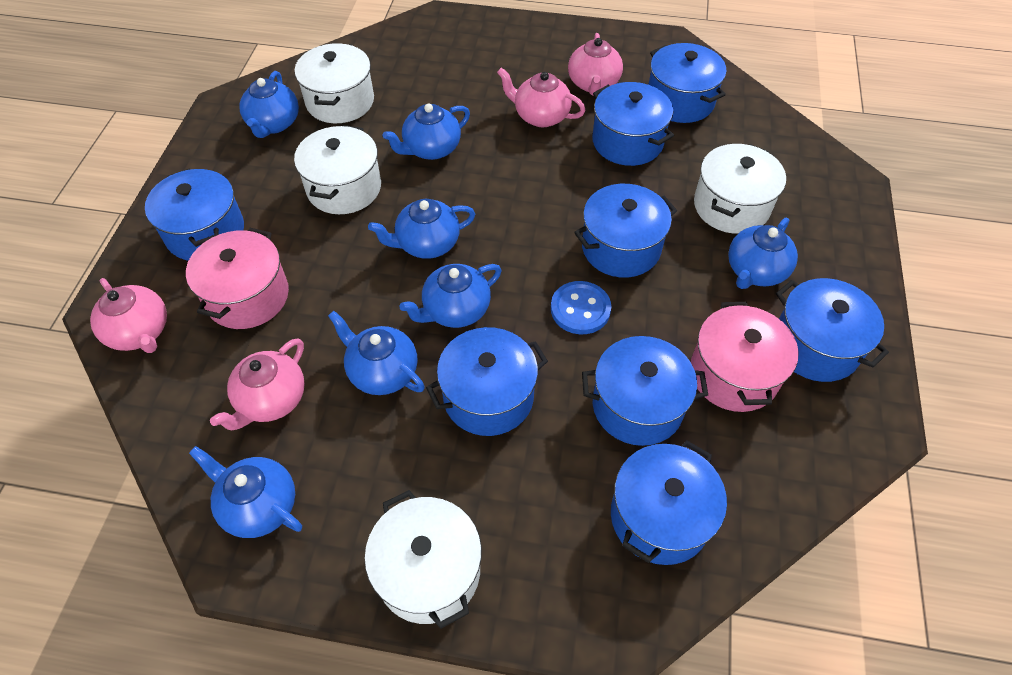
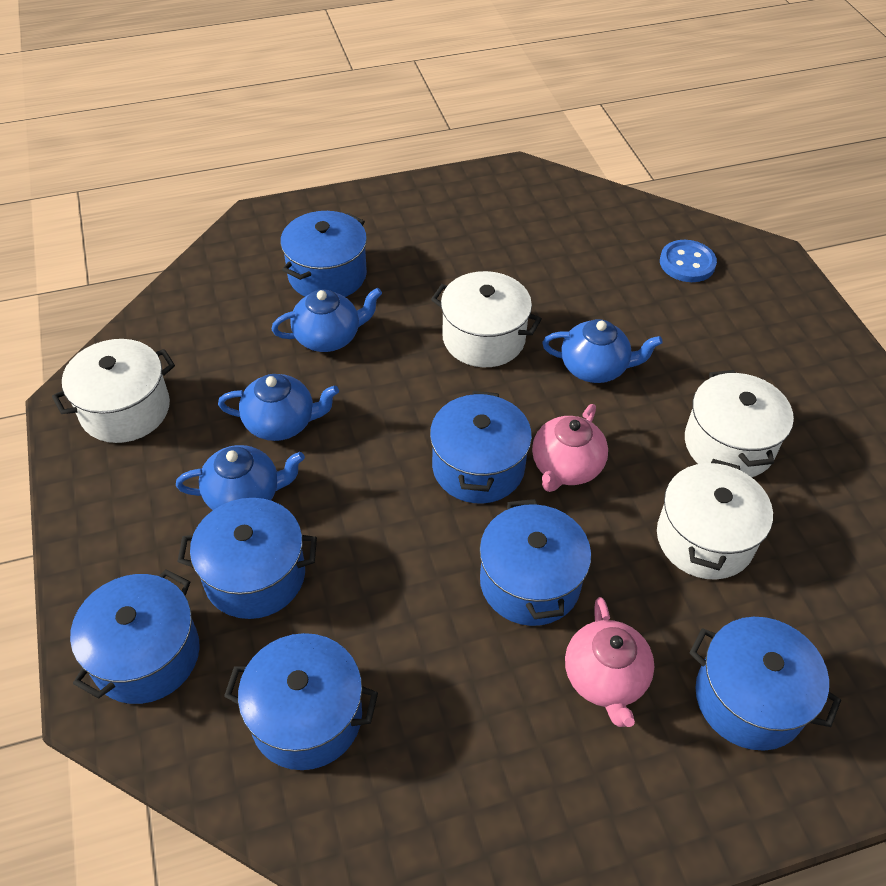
blue pot: [145,169,244,261] [426,327,548,436] [574,184,677,278] [582,336,708,446] [592,82,674,166] [611,441,727,565] [648,43,727,123] [776,278,889,382] = 8 -> [70,569,200,704] [177,498,317,619] [224,633,378,770] [280,211,367,297] [430,391,532,503] [479,499,591,626] [689,617,841,751] = 7
blue teapot: [189,446,302,538] [239,71,299,138] [328,311,425,395] [368,199,475,259] [383,104,470,160] [399,264,502,328] [728,217,798,289] = 7 -> [176,445,305,510] [218,374,339,441] [272,288,382,352] [542,319,663,383] = 4
pink pot: [186,228,289,329] [691,302,799,412] = 2 -> none = 0
pink teapot: [90,278,167,353] [210,338,305,430] [497,68,586,127] [568,33,623,96] = 4 -> [532,404,608,492] [565,597,654,727] = 2

